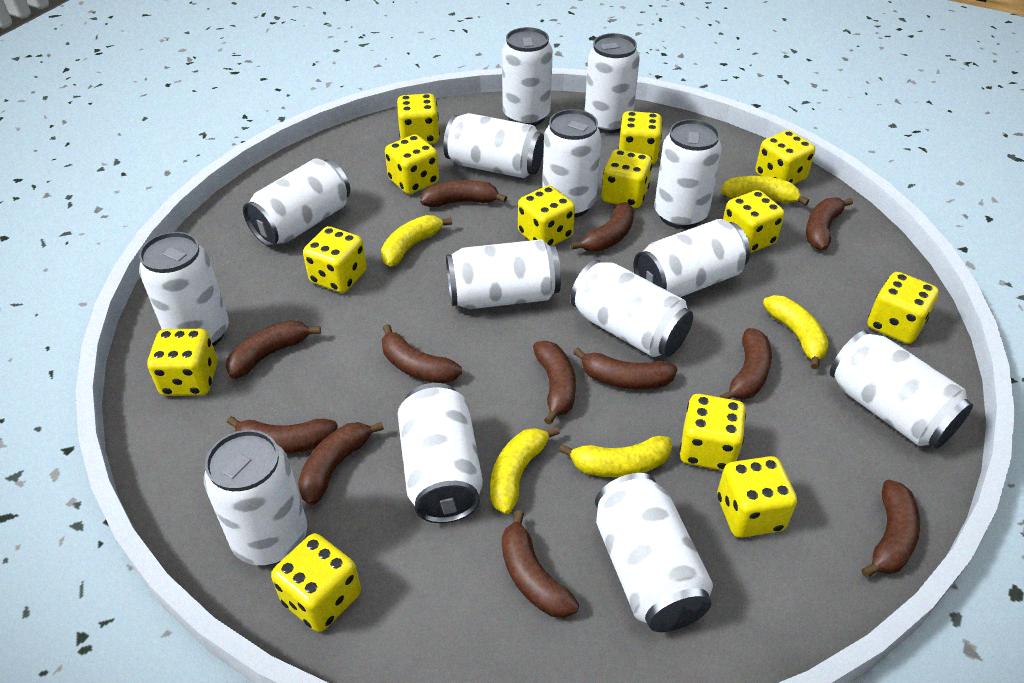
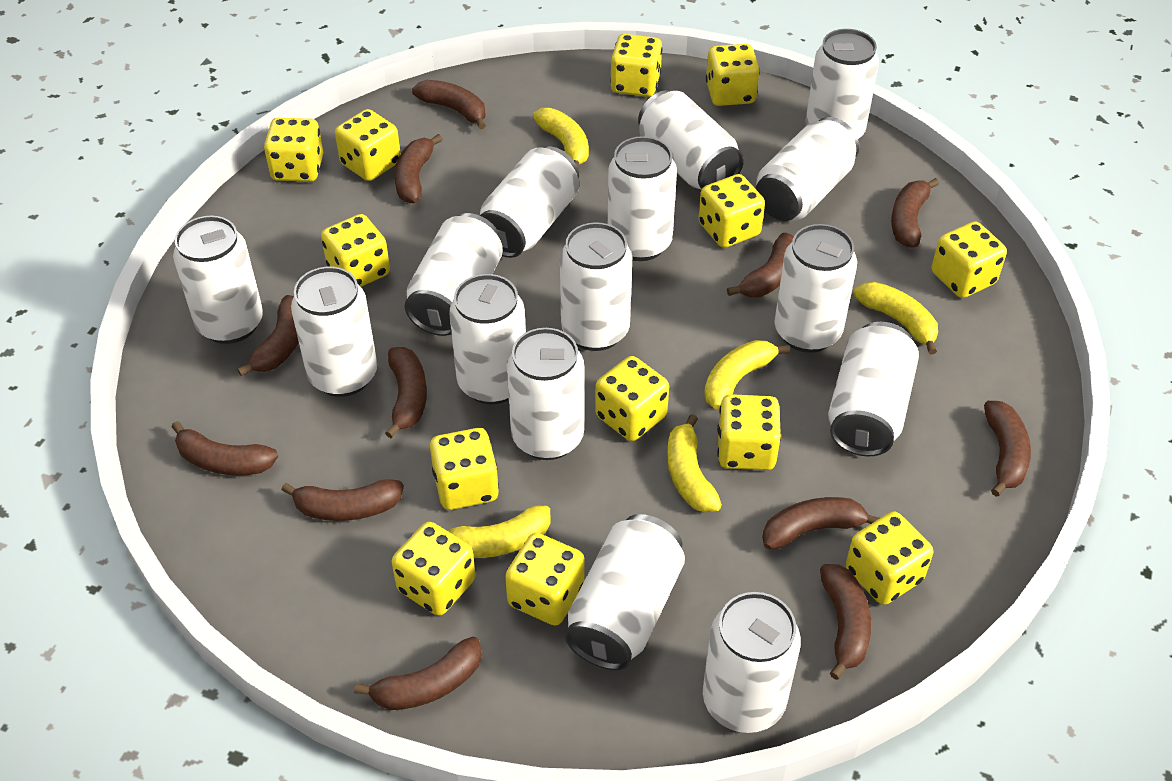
white can: [139,232,229,347] [204,430,307,565] [243,158,350,247] [398,383,483,523] [443,113,544,178] [446,239,561,309] [502,27,553,126] [542,109,602,217] [570,260,693,357] [585,33,640,134] [595,473,713,632] [633,219,750,297] [654,119,722,229] [830,330,973,448] = 14 -> [173,216,263,344] [291,267,377,397] [405,213,503,336] [449,274,526,404] [480,146,579,258] [507,328,585,460] [560,222,632,351] [565,514,685,670] [608,136,677,261] [638,90,744,190] [703,592,801,733] [756,117,859,221] [774,224,857,353] [806,29,879,139] [828,322,919,456] = 15

